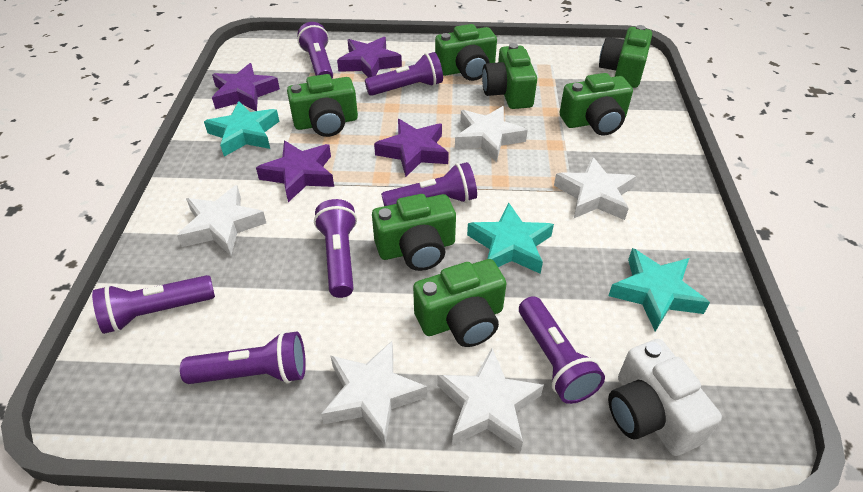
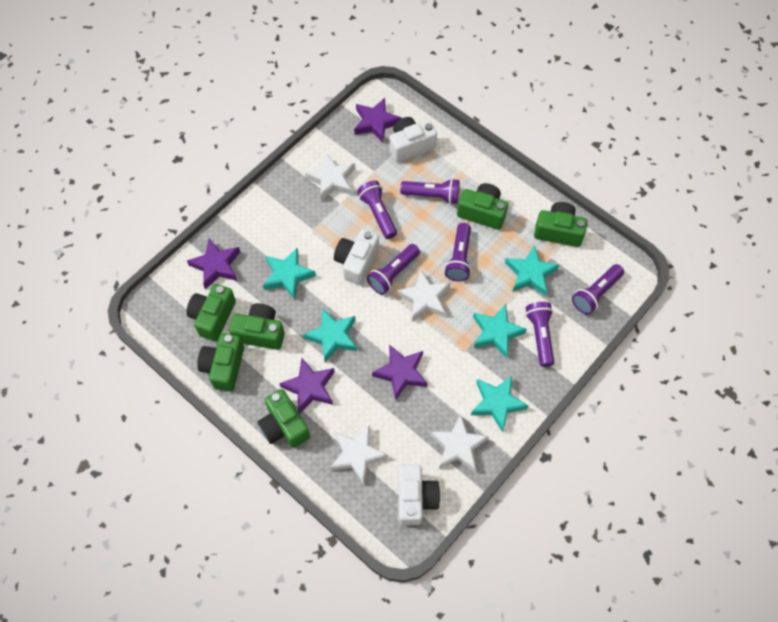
green camera: [287,74,358,137] [372,194,456,271] [413,259,507,347] [435,24,497,81] [482,43,537,109] [560,73,633,136] [599,25,652,88] = 7 -> [186,284,236,341] [197,333,244,391] [229,303,285,350] [257,389,310,448] [457,183,508,230] [534,202,587,247] = 6
purple flashlight: [92,275,215,334] [180,331,306,384] [297,22,333,78] [314,199,357,298] [365,52,443,96] [381,162,477,206] [519,296,605,404] = 7 -> [357,181,397,239] [367,244,420,295] [400,178,460,204] [445,223,471,282] [526,302,554,367] [572,264,624,315] = 6
turquoise star: [204,101,279,157] [467,203,554,274] [608,248,710,332] = 3 -> [263,248,316,299] [303,308,357,363] [471,376,528,432] [473,304,527,359] [505,246,559,296] = 5
white camera: [608,339,722,456] = 1 -> [334,229,379,285] [390,117,437,162] [398,465,440,525] = 3
white star: [177,185,266,256] [321,341,427,445] [437,348,544,452] [455,106,528,162] [554,156,636,220] = 5 -> [305,153,355,201] [330,425,388,484] [397,270,450,322] [430,414,489,472] = 4

